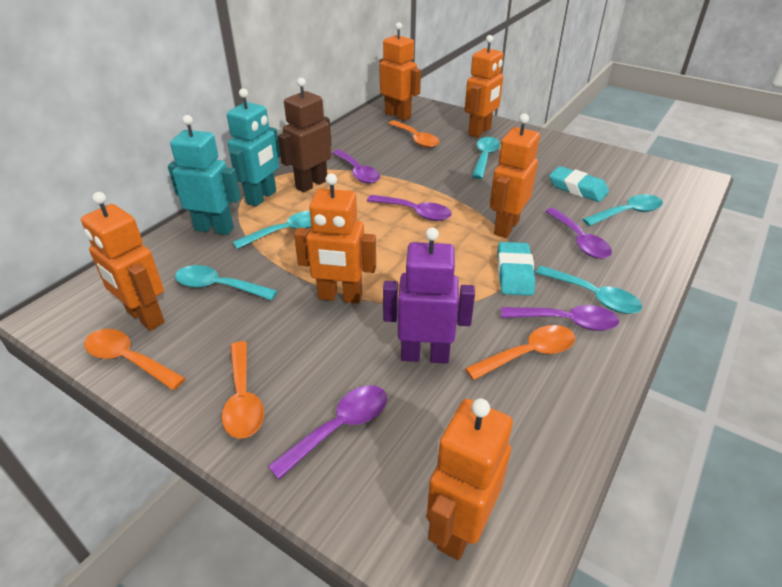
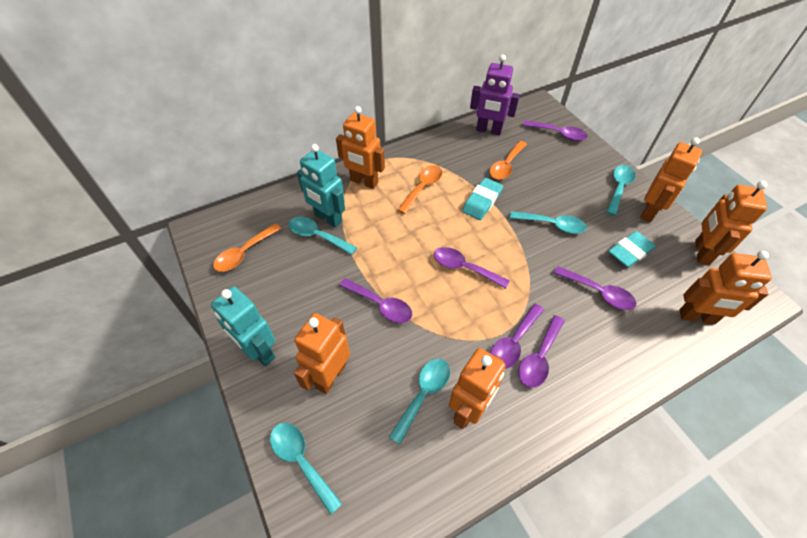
brown robot: [278,78,331,192] = 1 -> none = 0
orange spoon: [84,329,186,390] [222,341,264,438] [388,120,440,148] [465,325,575,380] = 4 -> [213,223,282,272] [398,165,442,214] [490,141,527,180] = 3
purple spoon: [268,385,387,479] [332,150,380,184] [367,195,452,221] [501,305,619,331] [545,208,612,259] = 5 -> [339,278,412,323] [434,247,509,289] [490,304,544,369] [518,315,565,388] [523,120,588,141] [554,266,636,310] = 6

